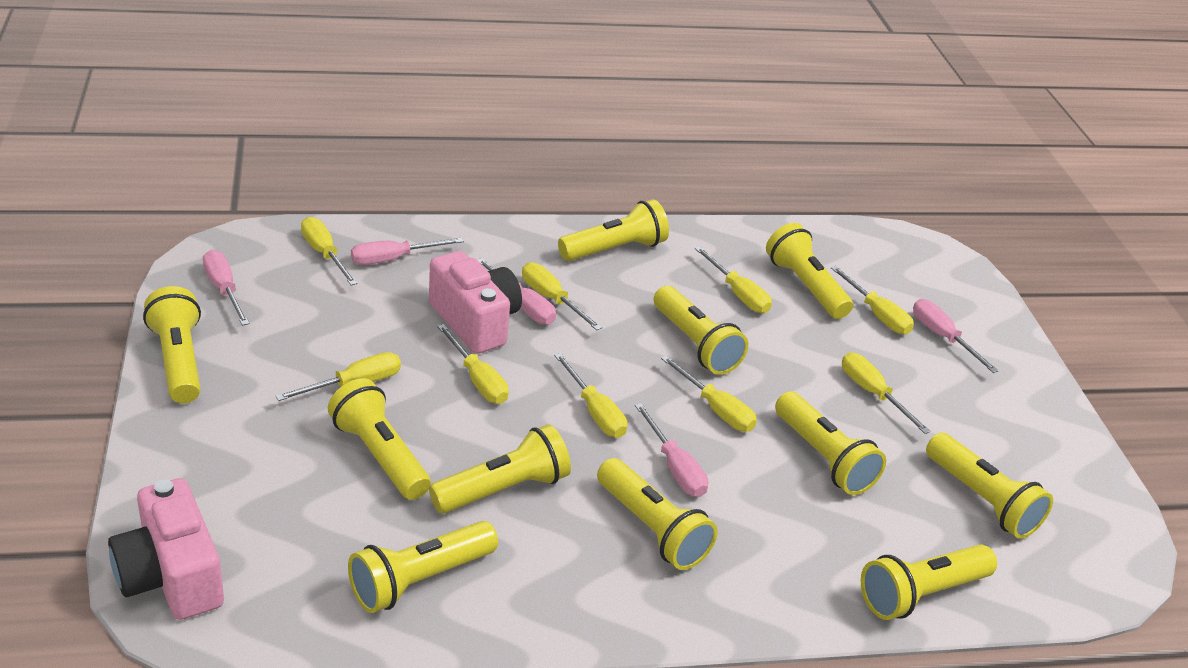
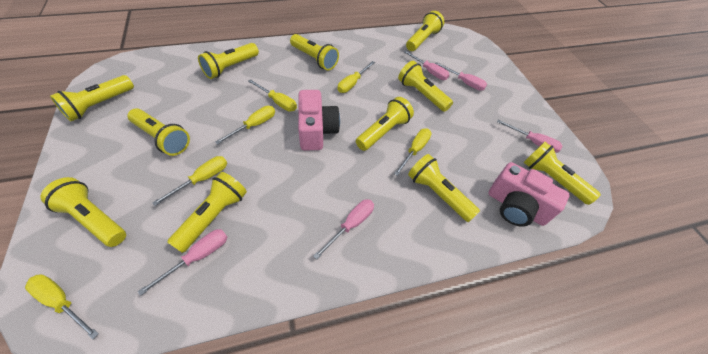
yellow screwdriver: [275,352,401,401] [301,217,358,285] [437,324,509,404] [522,262,602,331] [554,353,627,438] [661,355,757,432] [695,246,772,313] [831,266,914,334] [842,352,931,434] = 9 -> [25,274,99,339] [152,156,227,206] [215,106,275,145] [248,79,297,111] [338,61,375,93] [394,129,431,176] = 6

